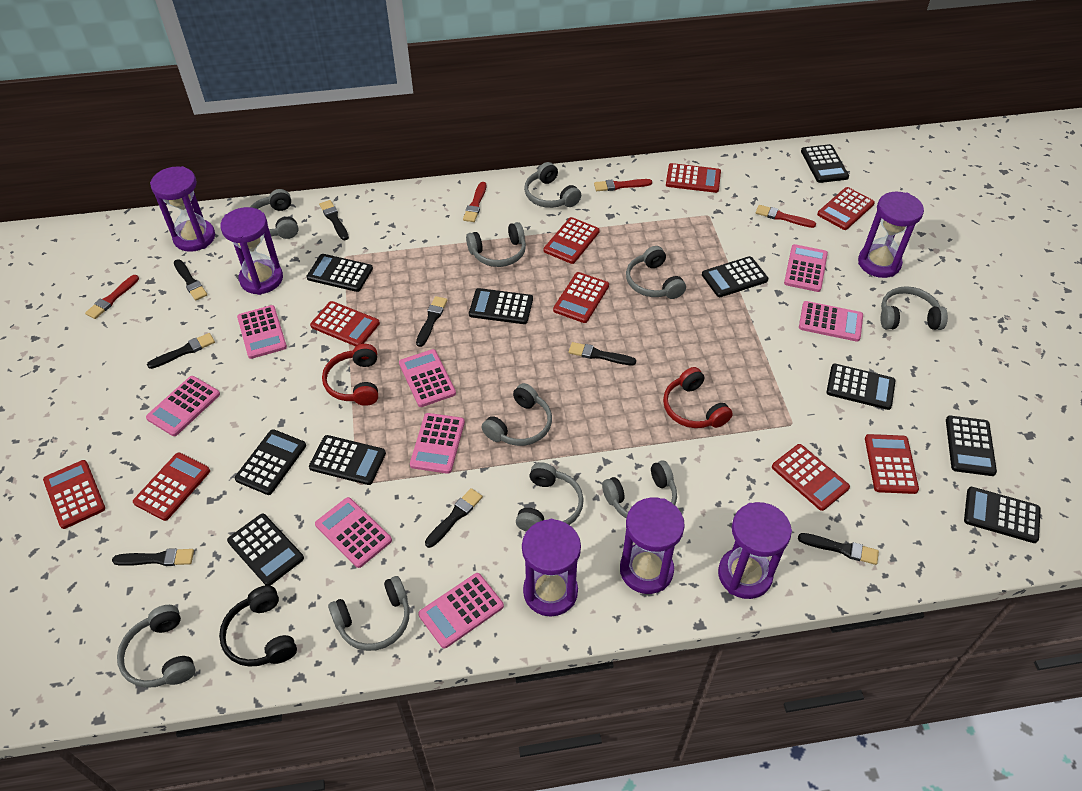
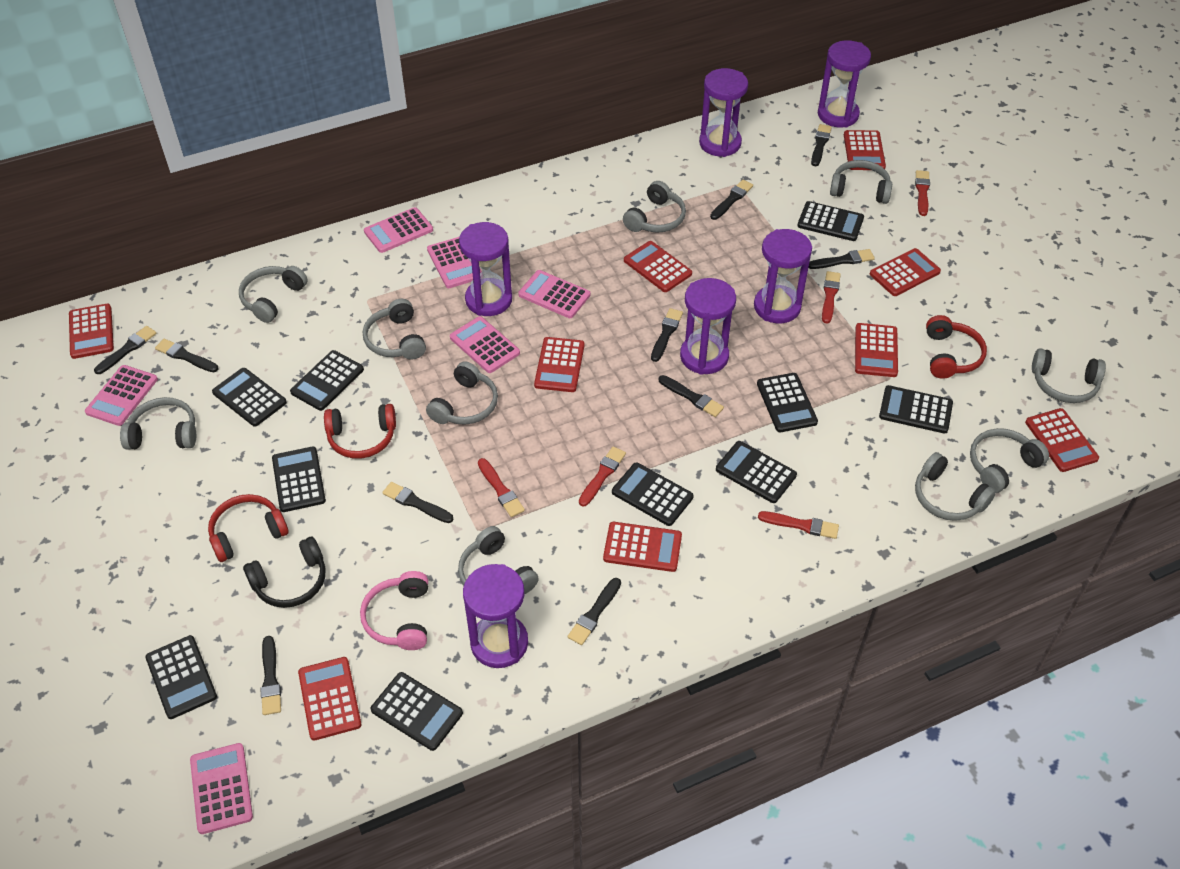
black brush: [112,548,194,566] [147,333,215,369] [174,259,207,301] [319,200,349,240] [416,296,447,347] [425,488,483,548] [569,342,636,365] [798,533,879,565] = 8 -> [94,326,156,374] [155,339,218,372] [260,636,281,715] [382,482,453,523] [568,578,621,645] [651,308,683,362] [659,375,724,417] [710,180,753,220] [808,249,875,269] [811,124,832,166] = 10
pink calculator: [146,376,220,436] [237,305,287,359] [315,497,392,568] [399,349,456,407] [410,413,465,474] [418,573,504,649] [784,244,828,292] [799,301,863,342] = 8 -> [85,365,158,426] [190,743,253,834] [364,207,433,253] [427,237,482,288] [450,316,520,373] [518,270,590,318] = 6
pink headphones: none = 0 -> [360,571,428,650] = 1
red brush: [85,275,139,319] [463,182,486,222] [594,179,652,191] [756,205,816,228] = 4 -> [478,458,525,517] [579,446,626,507] [758,511,839,539] [822,271,841,324] [915,170,930,216] = 5
red headphones: [322,344,378,406] [663,367,733,428] = 2 -> [208,494,289,562] [324,404,396,459] [926,315,987,379] = 3

